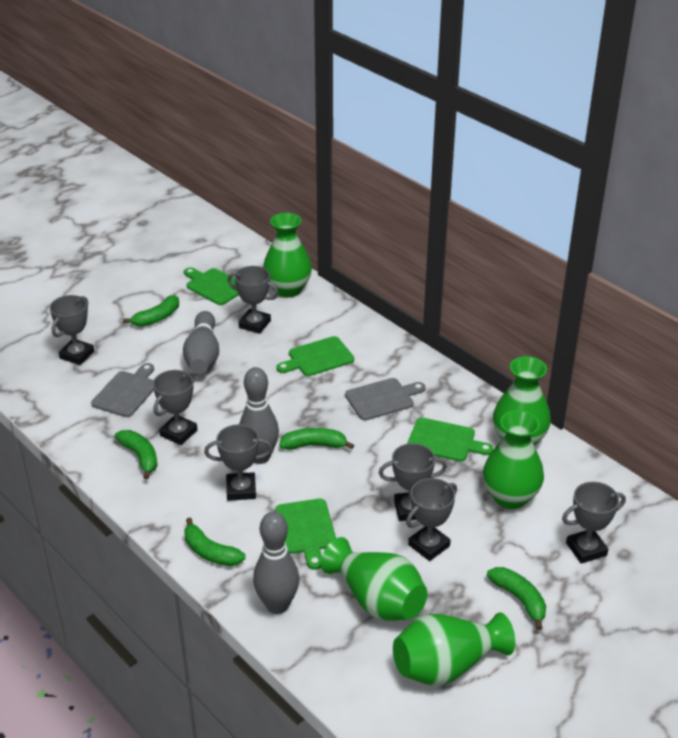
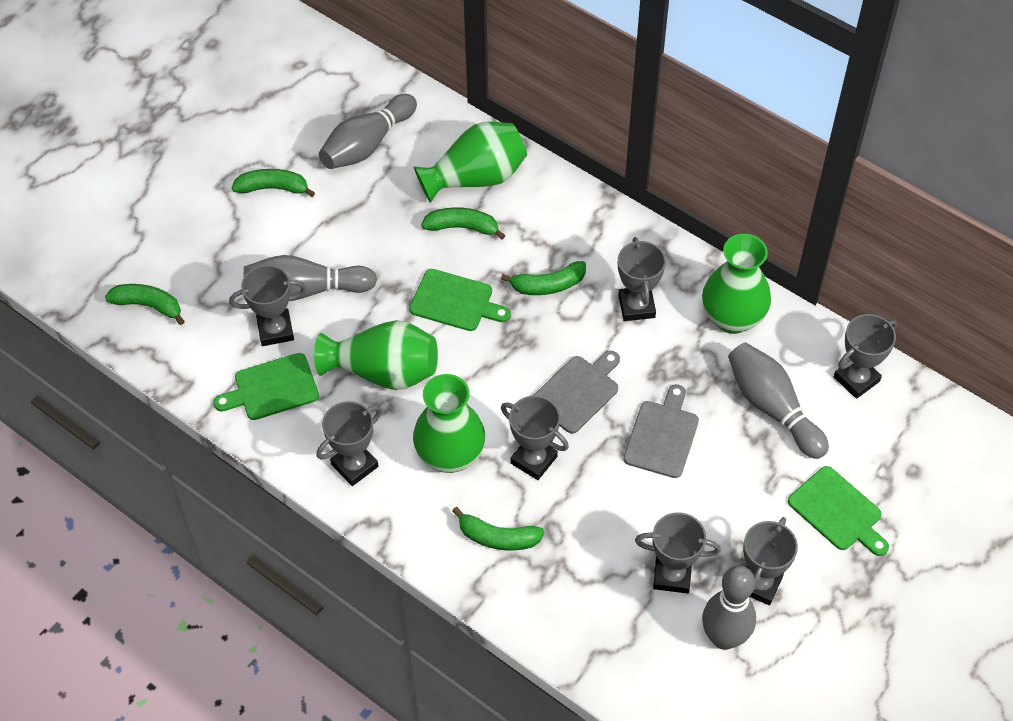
green cutting board: [184,267,239,305] [276,336,354,376] [276,499,336,570] [407,418,493,462] = 4 -> [213,353,319,420] [409,269,511,331] [788,466,889,556] = 3
green vase: [263,213,312,297] [321,537,428,621] [393,613,515,686] [483,410,544,509] [493,356,551,446] = 5 -> [314,320,438,390] [413,122,527,203] [413,374,485,473] [702,234,771,334] = 4
grey bowling pin: [183,311,219,374] [239,367,279,464] [253,512,299,614] = 3 -> [244,255,377,301] [319,94,417,169] [702,566,756,650] [728,342,829,459] = 4

